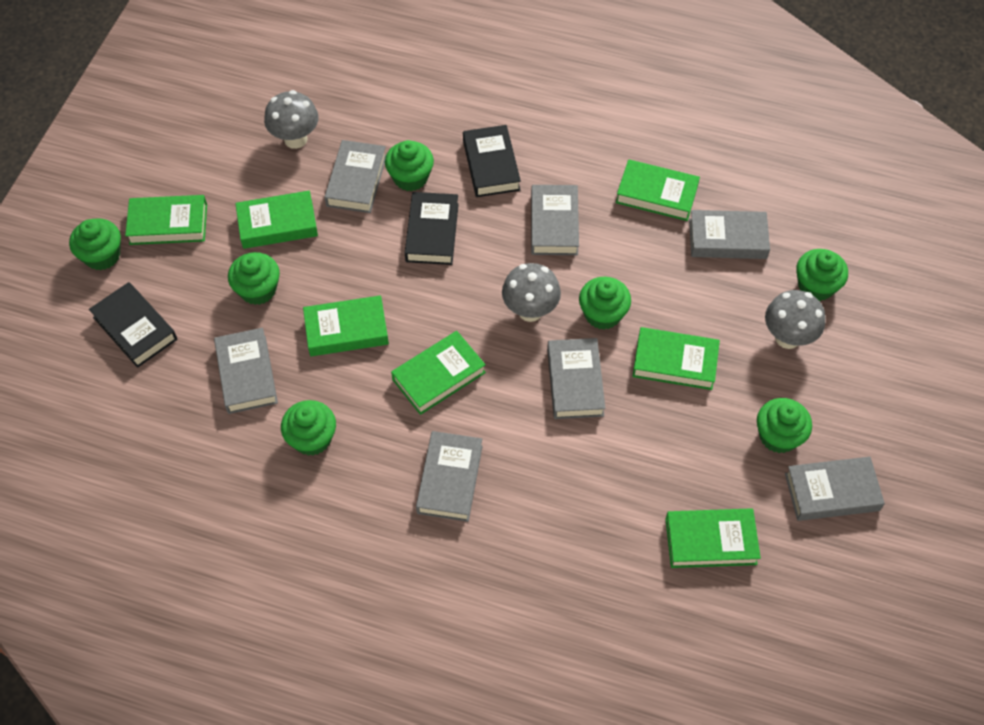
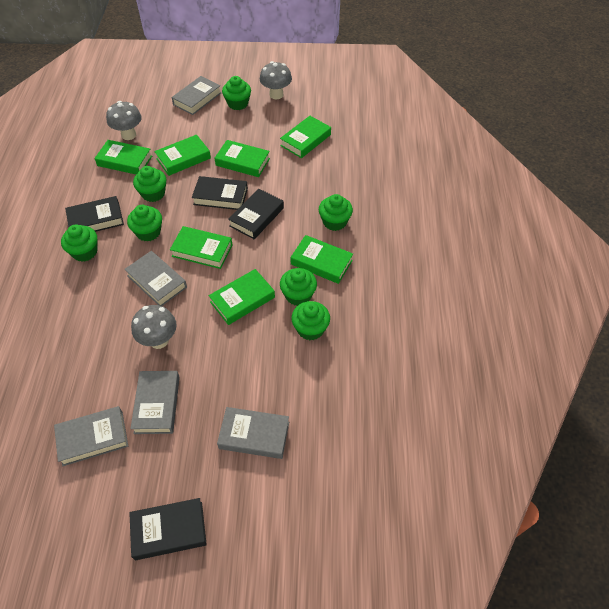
black book: [89,282,178,368] [405,192,459,265] [463,125,521,197] = 3 -> [65,196,124,232] [129,498,207,560] [192,176,248,210] [228,189,284,239] = 4
grey book: [214,328,278,414] [325,140,386,213] [416,431,483,522] [531,185,579,255] [547,338,606,419] [689,210,770,259] [785,457,885,521] = 7 -> [54,406,128,466] [125,251,187,306] [130,371,180,434] [172,76,221,115] [217,407,289,459] = 5

